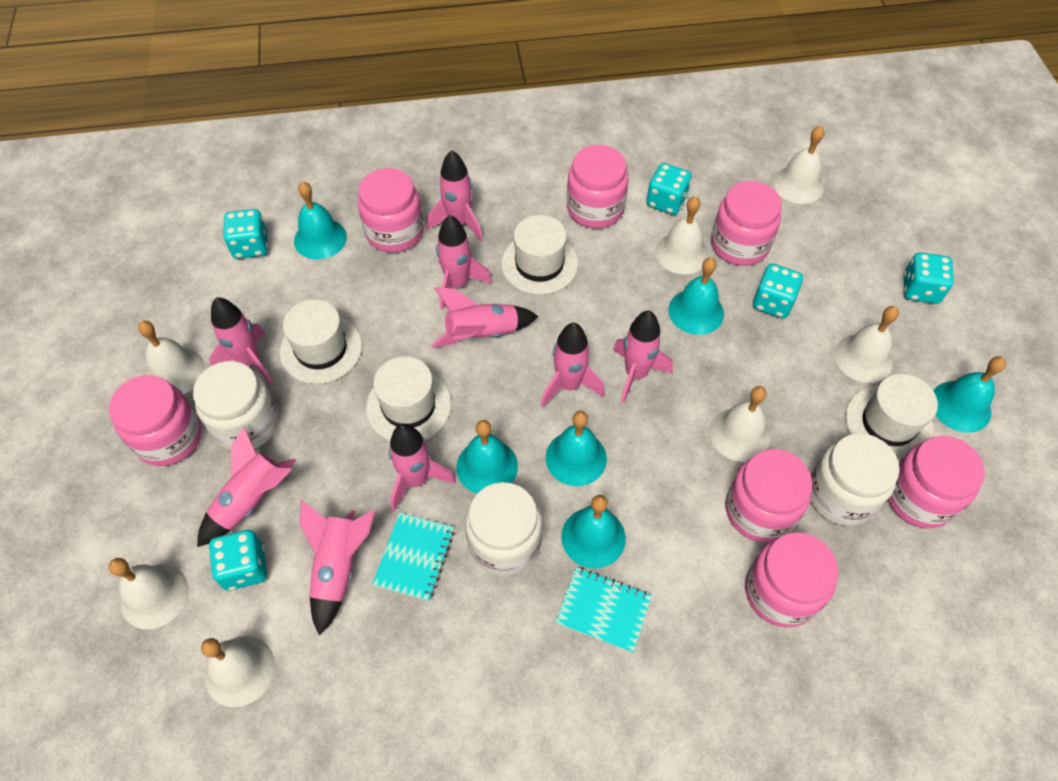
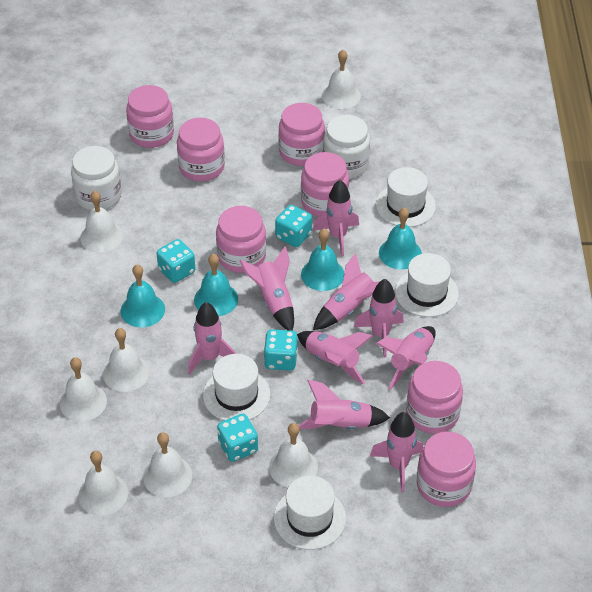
turquoise bell: [294,182,347,259] [456,420,518,494] [546,411,607,486] [561,495,626,568] [668,257,724,335] [933,356,1006,433] = 6 -> [120,265,165,327] [194,254,238,316] [301,229,344,291] [379,207,422,270] = 4
turquoise dice: [209,530,267,590] [223,209,268,259] [646,163,692,215] [753,263,803,318] [903,252,954,304] = 5 -> [157,239,195,283] [217,414,258,462] [264,329,298,371] [275,205,312,247] = 4
turquoise notebook: [372,513,454,601] [556,567,652,653] = 2 -> none = 0
white jar: [193,361,279,450] [465,482,542,576] [810,433,900,526] = 3 -> [71,146,122,210] [323,115,370,178] = 2

